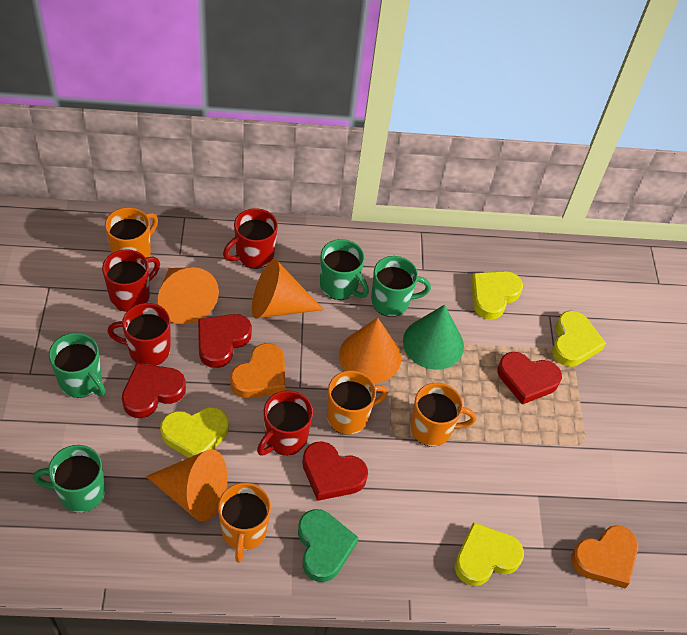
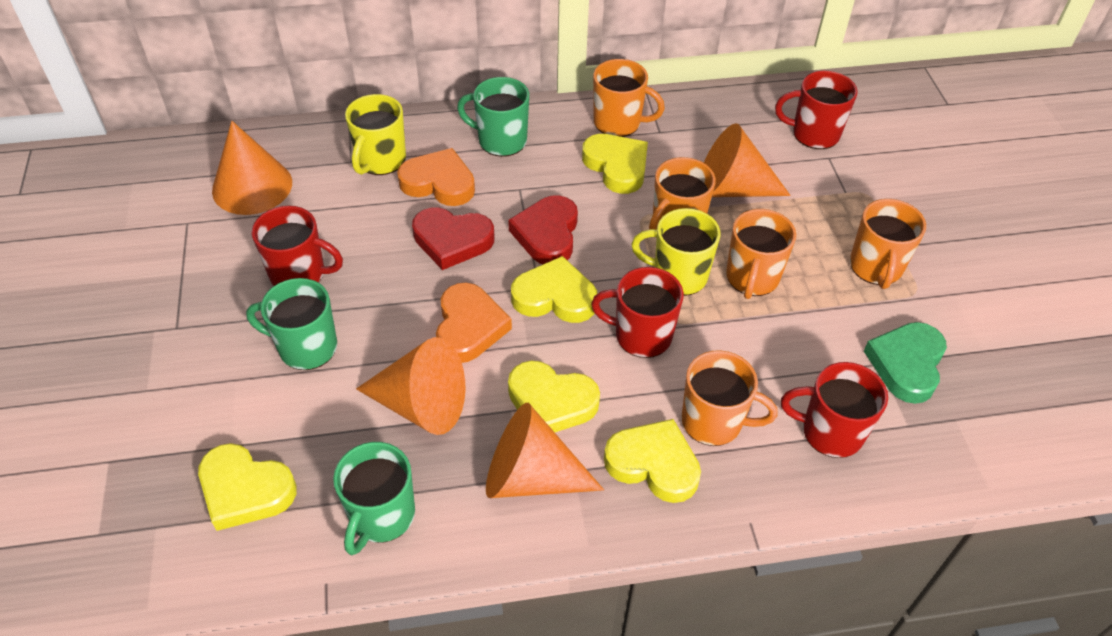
green cone: [403,305,464,370] = 1 -> none = 0
green mug: [33,445,105,513] [49,333,105,398] [320,239,369,300] [371,256,431,317] = 4 -> [246,278,337,370] [333,442,415,555] [457,77,529,157] = 3
orange mug: [105,207,158,258] [218,483,271,563] [327,371,388,435] [410,383,476,447] = 4 -> [593,59,665,137] [649,157,716,230] [681,351,778,446] [726,209,796,299] [850,199,926,289] = 5
red heart: [122,363,186,418] [198,314,252,368] [302,441,368,501] [498,352,562,405] = 4 -> [412,208,495,270] [508,195,578,264] = 2
yellow heart: [160,407,229,458] [455,522,524,586] [471,271,523,320] [552,310,606,367] = 4 -> [198,443,297,531] [508,360,600,432] [511,256,597,323] [582,134,648,194] [604,419,701,503] = 5
yellow mug: none = 0 -> [345,94,406,175] [631,208,720,296] = 2

